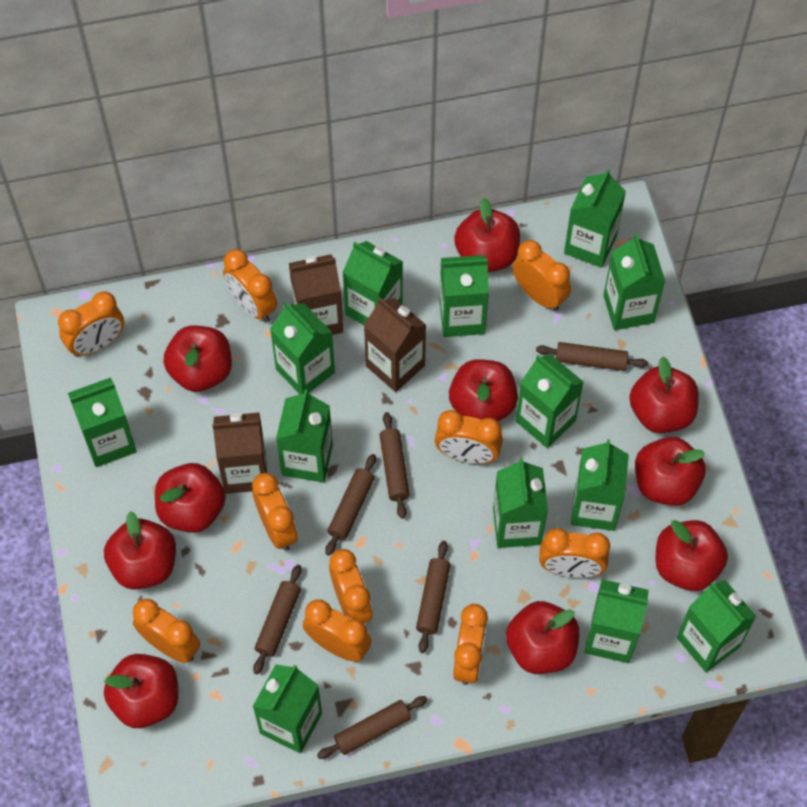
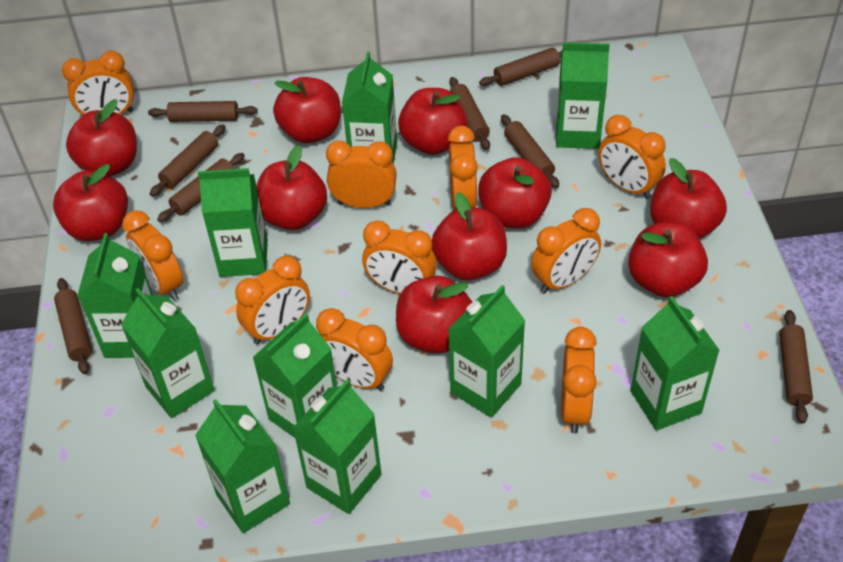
brown carton: [212,412,267,494] [289,254,343,335] [364,298,426,392] = 3 -> none = 0
brown rolling pin: [253,564,302,674] [317,696,427,759] [325,454,376,556] [380,412,410,519] [416,541,450,653] [536,342,648,371] = 6 -> [54,278,92,374] [148,101,258,122] [150,125,226,197] [157,153,245,222] [449,77,490,150] [479,48,562,86] [501,114,559,188] [779,310,813,423] = 8
green carton: [68,377,137,467] [252,664,322,753] [270,302,335,394] [276,389,333,483] [342,241,403,325] [439,255,489,337] [493,458,548,548] [516,354,584,448] [564,169,626,268] [571,439,629,531] [584,579,649,663] [603,234,665,330] [677,580,757,672] = 13 -> [78,233,153,358] [121,288,215,418] [195,399,290,533] [198,168,268,277] [253,313,337,438] [293,379,381,514] [342,52,397,164] [448,285,525,418] [556,42,610,149] [631,296,720,431] = 10

